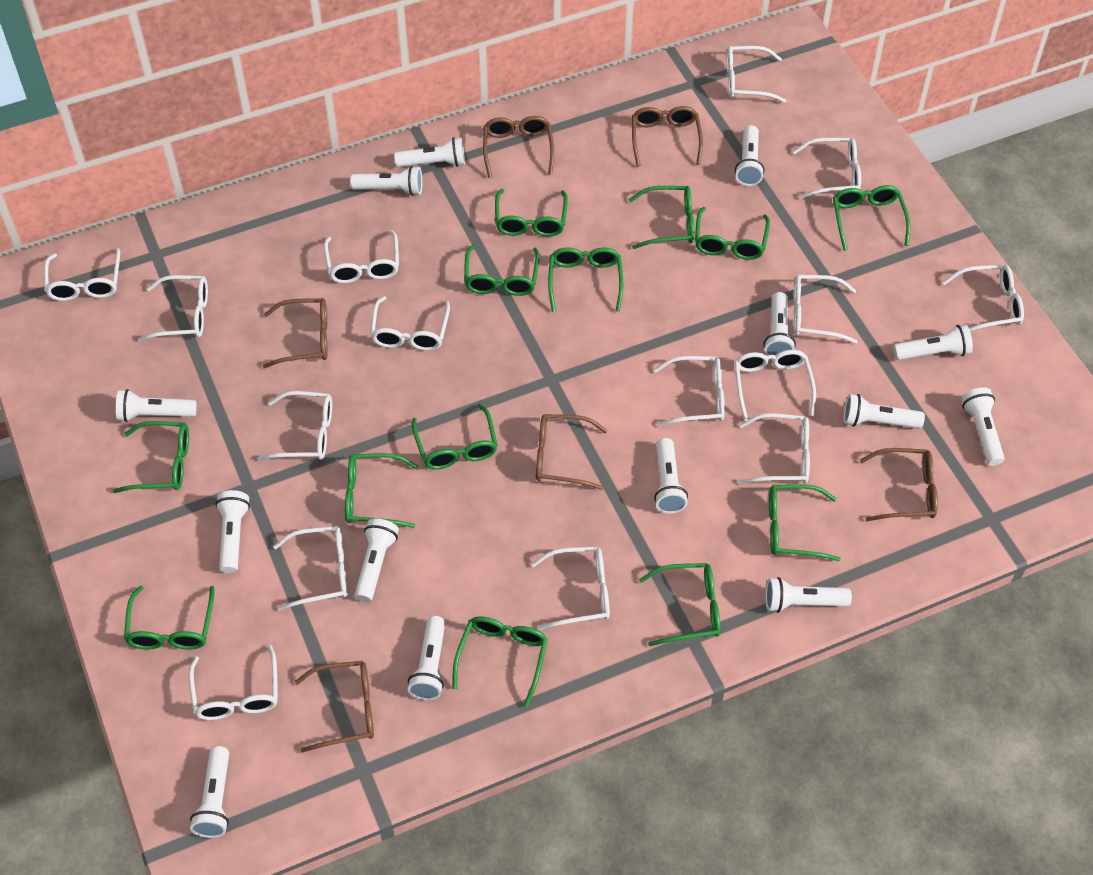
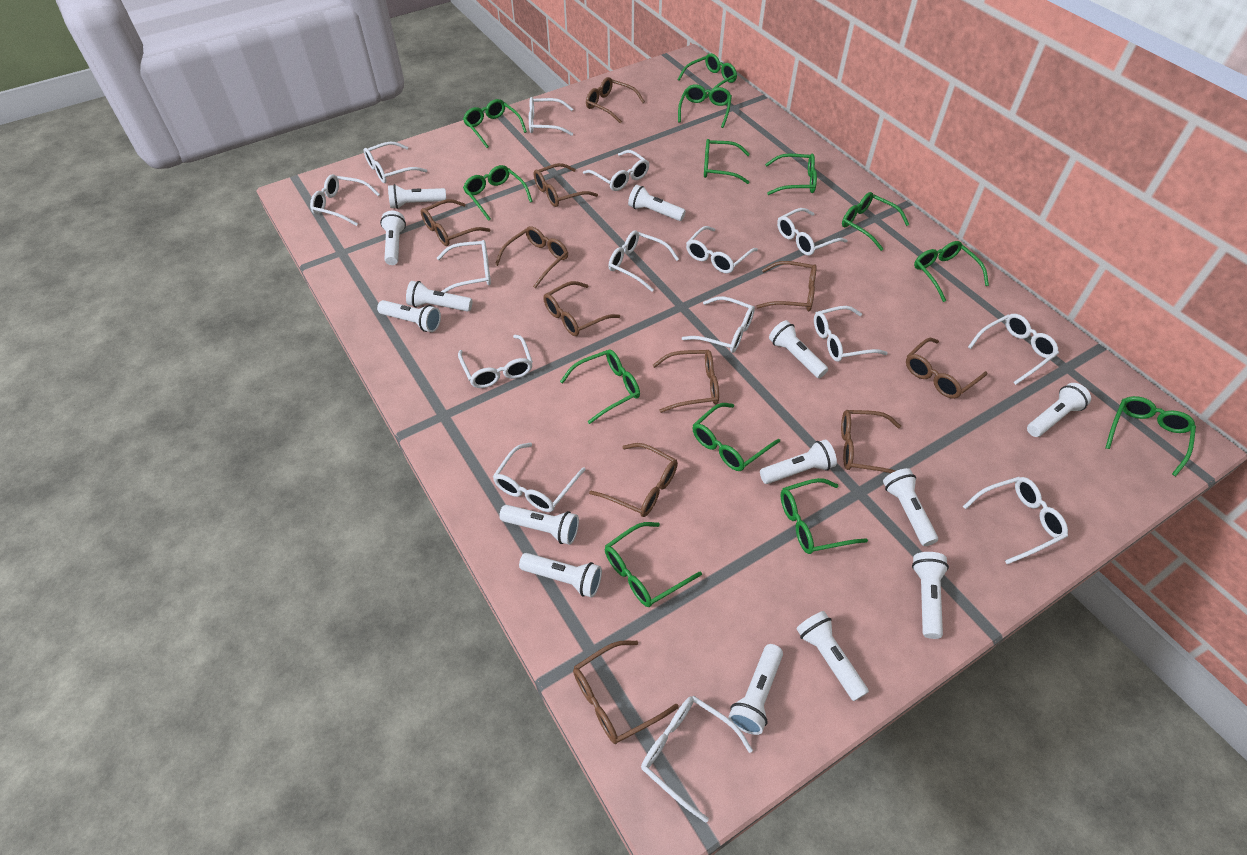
brown glasses: [263,298,328,368] [295,661,374,753] [483,116,554,178] [536,414,608,490] [632,106,703,167] [860,448,938,521] = 6 -> [421,199,491,246] [495,226,568,288] [534,163,598,207] [543,281,620,336] [573,640,679,744] [586,77,645,124] [589,443,678,517] [653,350,719,413] [756,261,817,311] [841,410,901,473] [906,338,987,399] = 11

